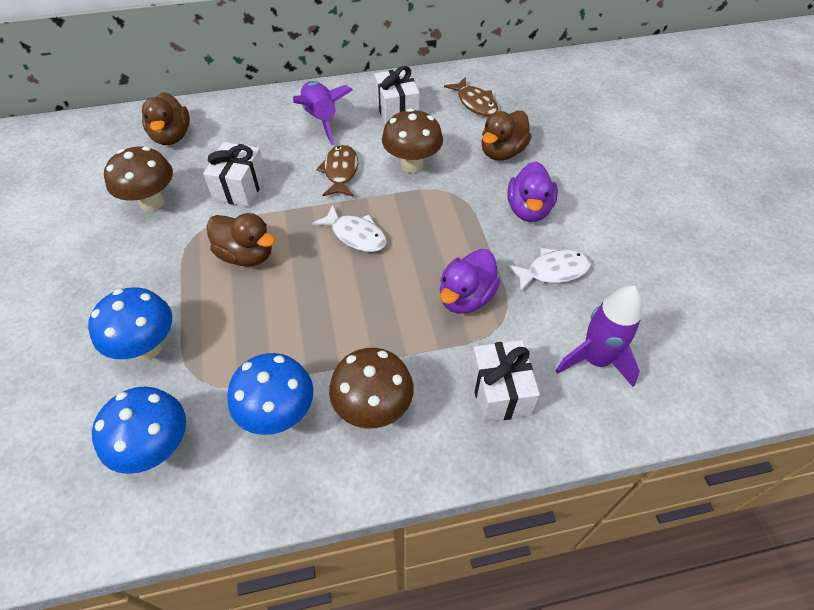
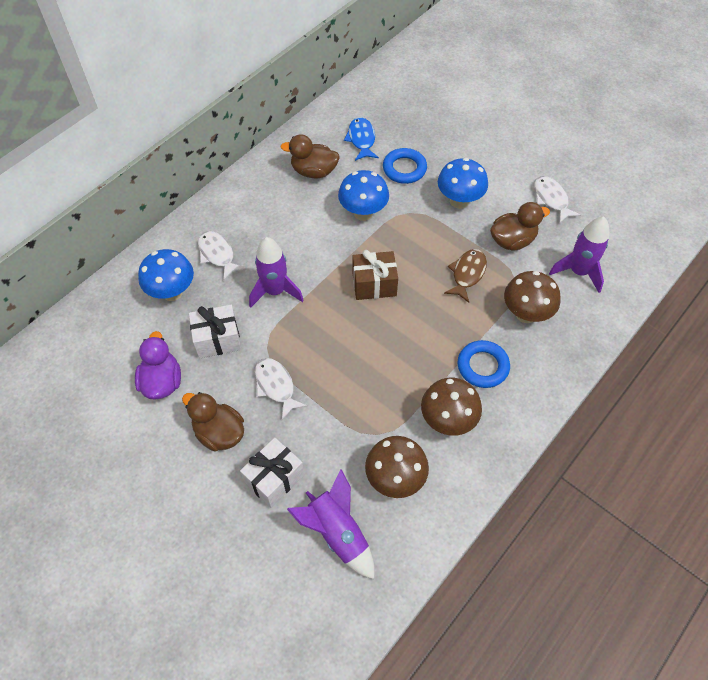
blue fish: none = 0 -> [344,117,379,161] = 1
blue ring: none = 0 -> [383,148,427,184] [458,340,510,388] = 2
brown fish: [316,144,358,197] [444,77,498,116] = 2 -> [444,249,487,303] = 1
brown gift: none = 0 -> [352,250,398,300] = 1
purple duck: [440,249,500,314] [507,162,558,222] = 2 -> [135,331,181,399] = 1
purple rocket: [293,81,353,145] [556,285,642,387] = 2 -> [249,237,304,308] [287,469,375,579] [549,217,609,293] = 3
white fish: [312,205,387,252] [507,248,591,292] = 2 -> [198,231,246,281] [255,358,307,420] [534,176,581,224] = 3
white gift: [203,142,267,207] [374,66,420,125] [470,340,540,423] = 3 -> [189,305,241,358] [240,437,305,508] = 2

